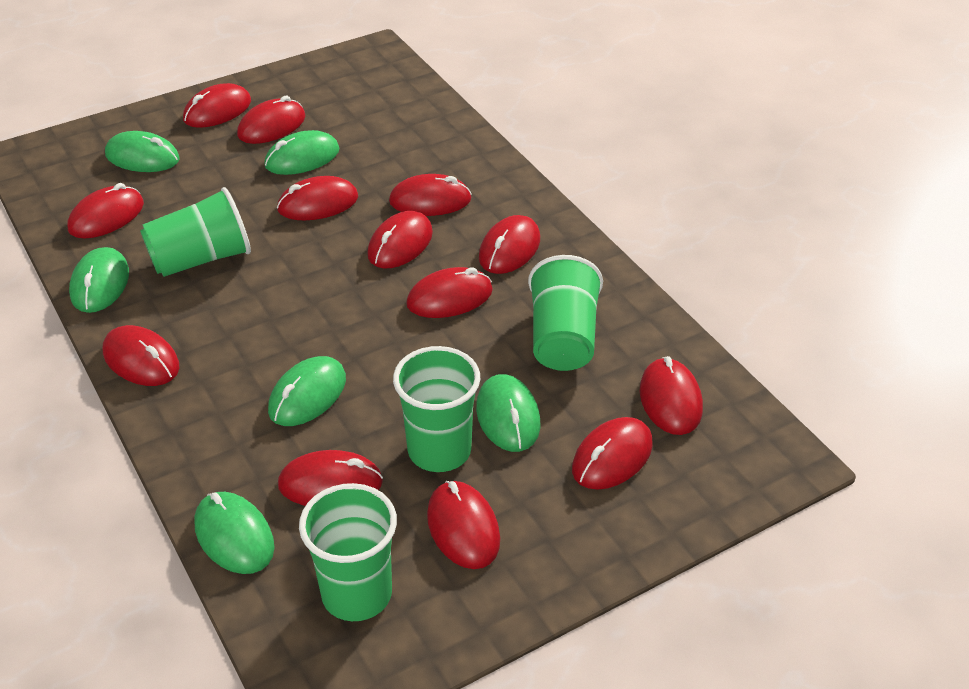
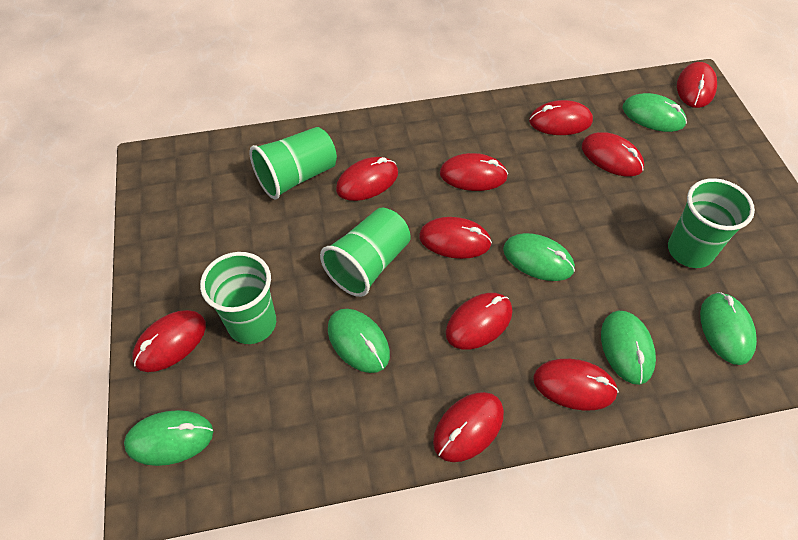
red mouse: [67,183,144,238] [103,325,179,386] [183,83,251,128] [237,95,305,144] [277,176,358,221] [278,450,383,506] [367,211,433,268] [389,174,472,216] [406,267,493,318] [427,481,500,569] [479,215,540,274] [572,417,653,490] [639,356,703,435] = 13 -> [132,310,206,372] [336,157,398,201] [419,217,492,259] [433,392,504,462] [440,153,508,191] [446,293,513,350] [529,100,593,135] [533,359,619,411] [582,132,644,176] [677,62,717,108] = 10

